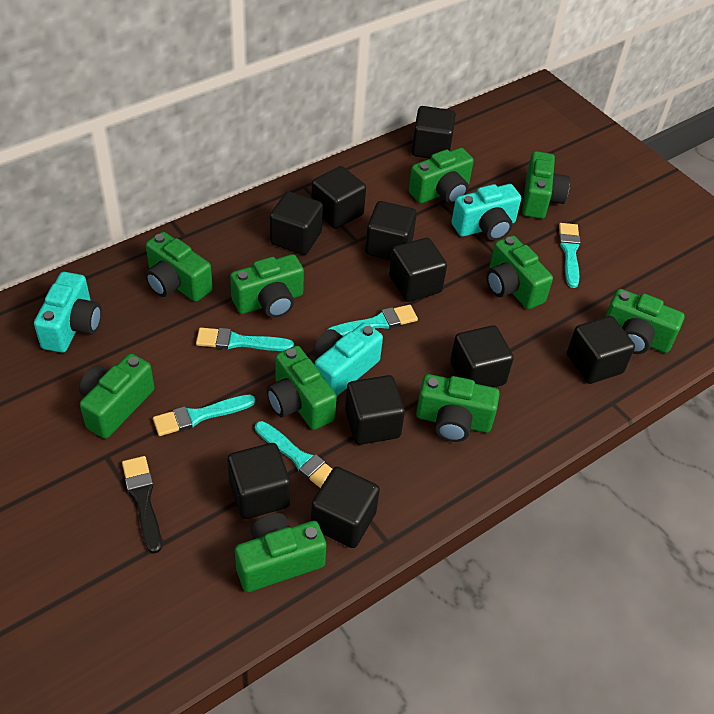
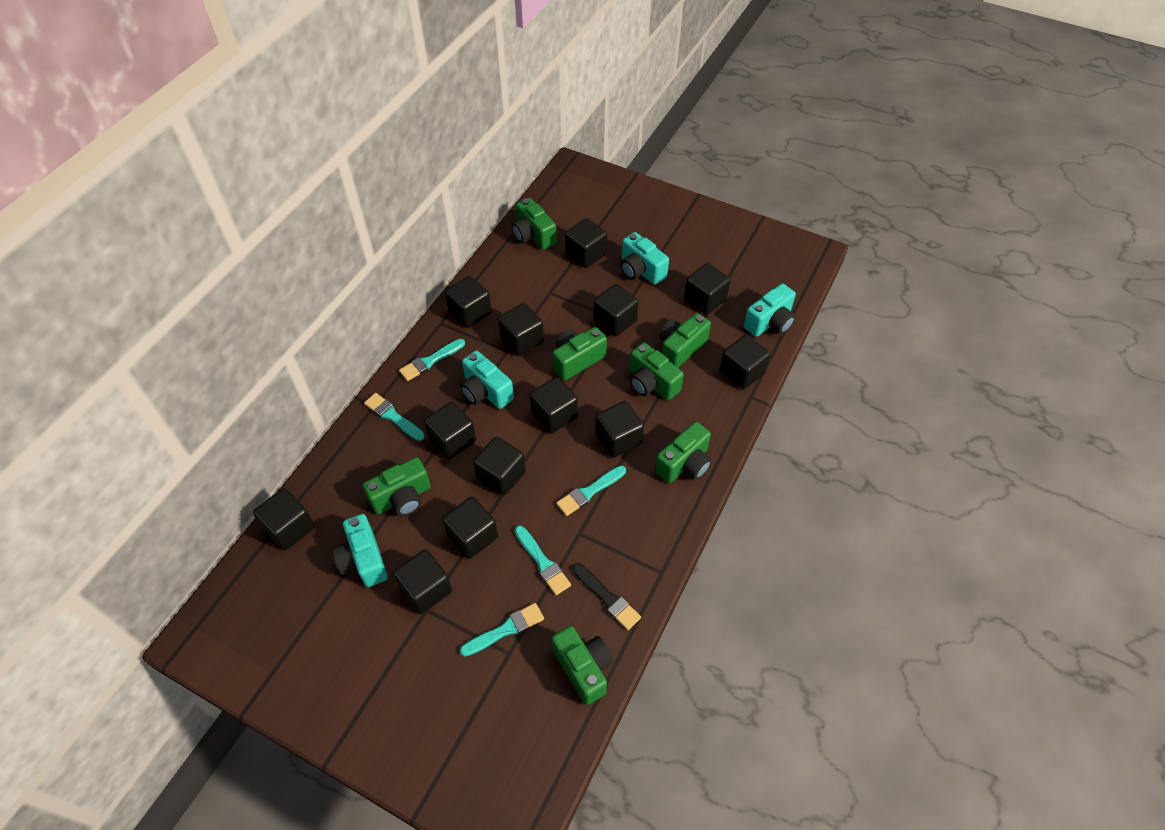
black cube: [227,443,290,519] [270,192,323,255] [311,166,366,229] [311,467,380,548] [345,375,405,445] [365,201,417,261] [389,238,447,302] [411,106,456,159] [450,325,514,387] [567,316,635,384] = 10 -> [253,488,315,550] [393,549,452,614] [424,402,476,459] [442,497,498,559] [445,276,492,328] [473,437,526,496] [498,303,544,356] [530,377,578,433] [565,218,607,268] [593,284,639,336] [595,401,644,458] [684,263,731,315] [720,335,770,390] = 13
green camera: [79,353,154,439] [145,232,213,302] [230,254,304,318] [235,513,327,592] [267,346,337,430] [409,148,474,204] [416,374,500,442] [486,235,553,309] [522,151,570,219] [605,289,685,354] = 10 -> [363,457,431,516] [512,198,557,250] [551,626,613,705] [552,327,607,381] [630,343,684,401] [655,422,712,483] [659,313,711,368] = 7
turquoise camera: [34,272,101,353] [313,323,383,396] [451,184,521,241] = 3 -> [332,514,388,587] [460,350,514,409] [621,232,669,285] [743,284,796,337] = 4

